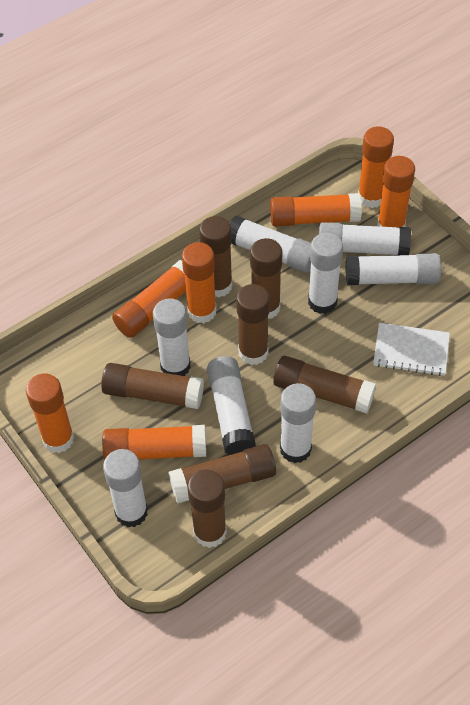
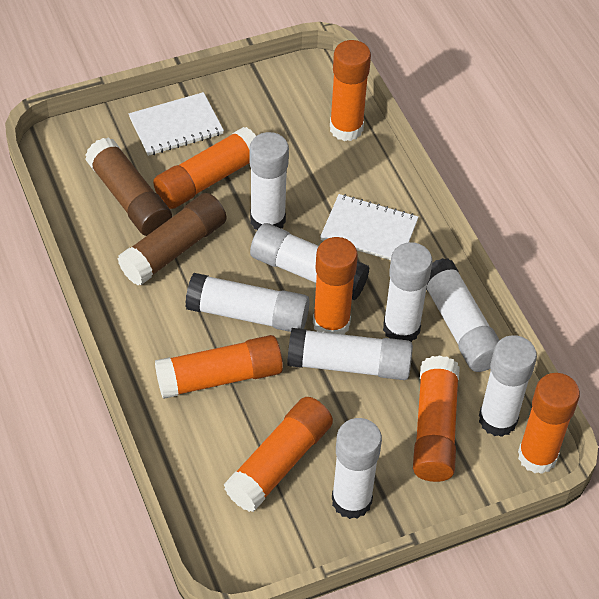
brown glue stick: [101,363,204,409] [169,444,276,504] [187,470,227,548] [199,216,233,297] [236,284,270,365] [250,238,283,319] [273,356,376,414] = 7 -> [85,137,172,236] [117,193,226,286] = 2
white notebook: [373,323,450,376] = 1 -> [129,92,224,156] [320,194,418,260] = 2

